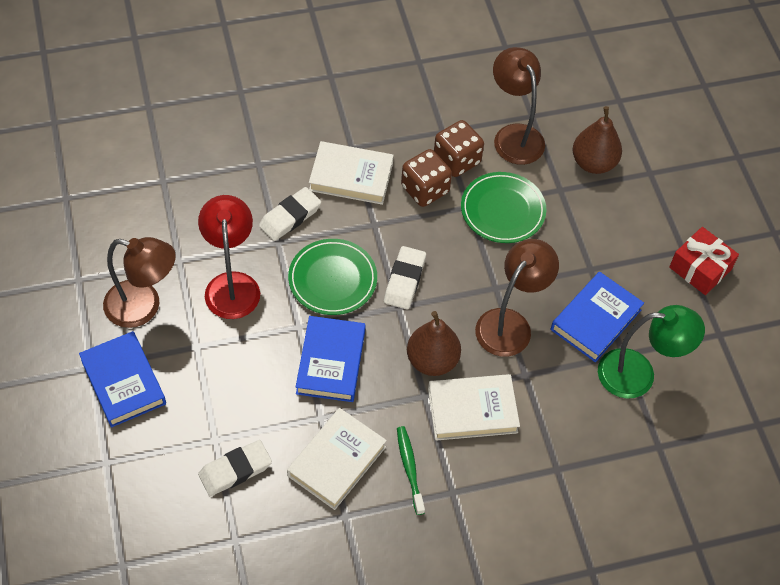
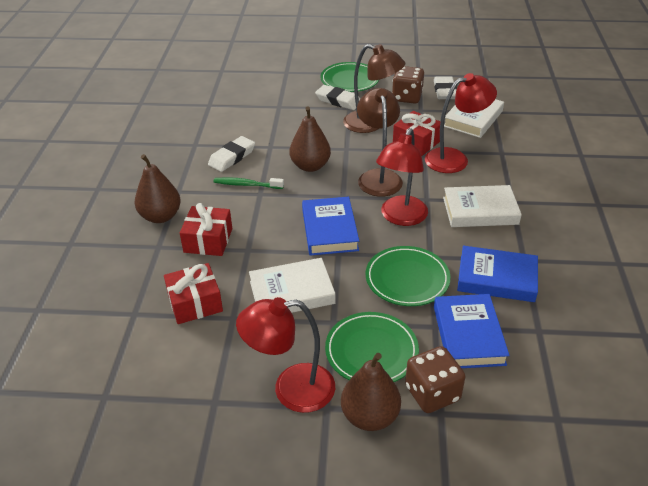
brown lamp: [103,237,176,328] [475,239,559,357] [493,47,545,165] = 3 -> [343,44,405,133] [357,88,403,196] = 2
brown pear: [407,311,461,376] [573,106,622,174] = 2 -> [135,154,181,223] [290,107,331,172] [341,353,401,431] = 3
green lamp: [598,305,705,399] = 1 -> none = 0
green plate: [288,239,377,315] [461,172,546,243] = 2 -> [320,62,379,92] [325,312,419,382] [366,246,450,306] = 3
red gift: [669,227,739,295] = 1 -> [164,263,223,324] [180,203,232,256] [393,111,440,156] = 3
red lamp: [198,195,260,319] = 1 -> [236,297,335,413] [376,128,428,226] [425,73,497,173] = 3

